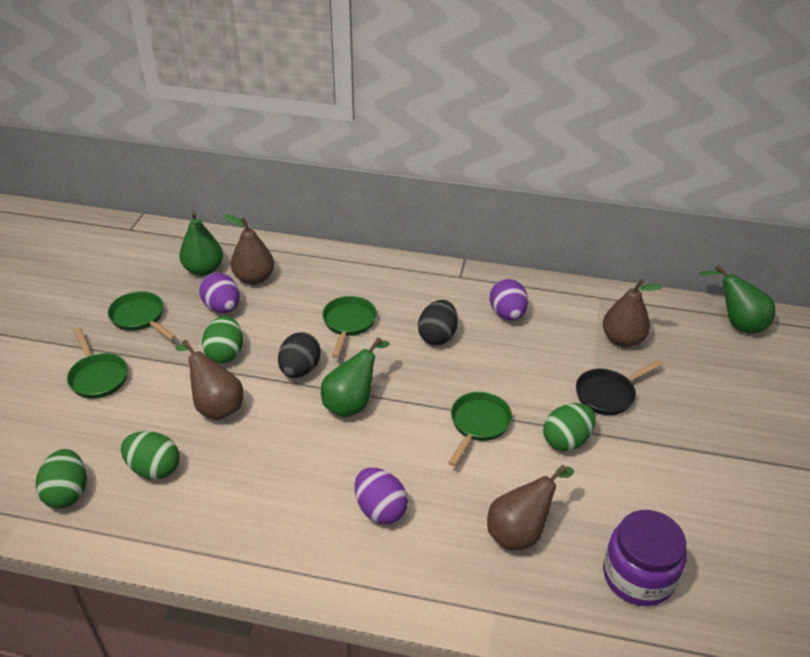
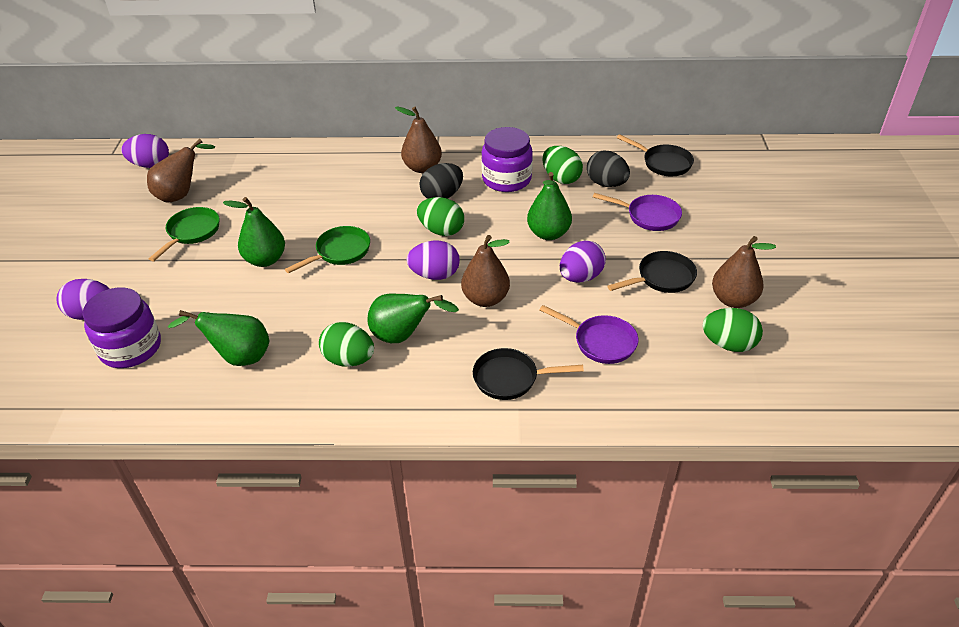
black pan: [576,359,663,415] = 1 -> [473,348,584,400] [607,251,697,293] [617,134,694,176] = 3
green pan: [67,327,128,399] [108,291,176,340] [322,296,377,358] [449,392,512,467] = 4 -> [149,207,220,261] [285,226,370,273] = 2
green pear: [179,211,223,276] [321,337,390,417] [699,265,775,334] = 3 -> [168,310,269,366] [223,197,285,267] [367,293,459,343] [527,172,572,240] = 4
purple egg: [199,273,240,313] [355,468,408,524] [490,279,528,321] = 3 -> [56,279,109,320] [121,134,169,168] [406,240,460,280] [560,240,606,283] = 4
purple jar: [603,510,686,606] = 1 -> [82,288,161,368] [481,127,533,192] = 2
purple pan: none = 0 -> [539,305,638,364] [593,193,682,231] = 2

